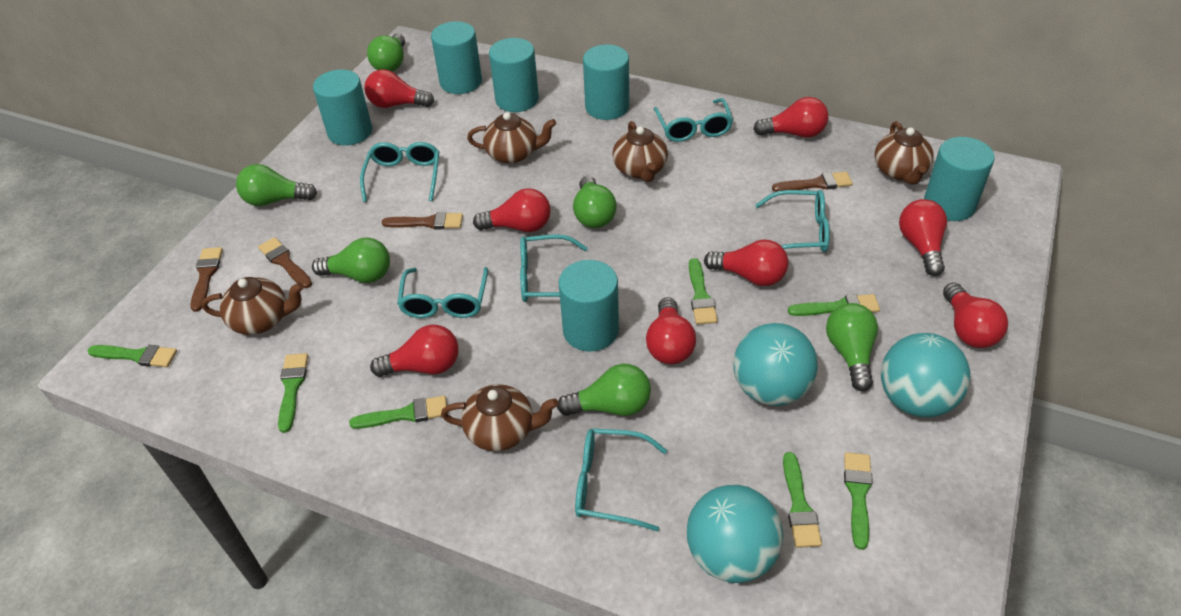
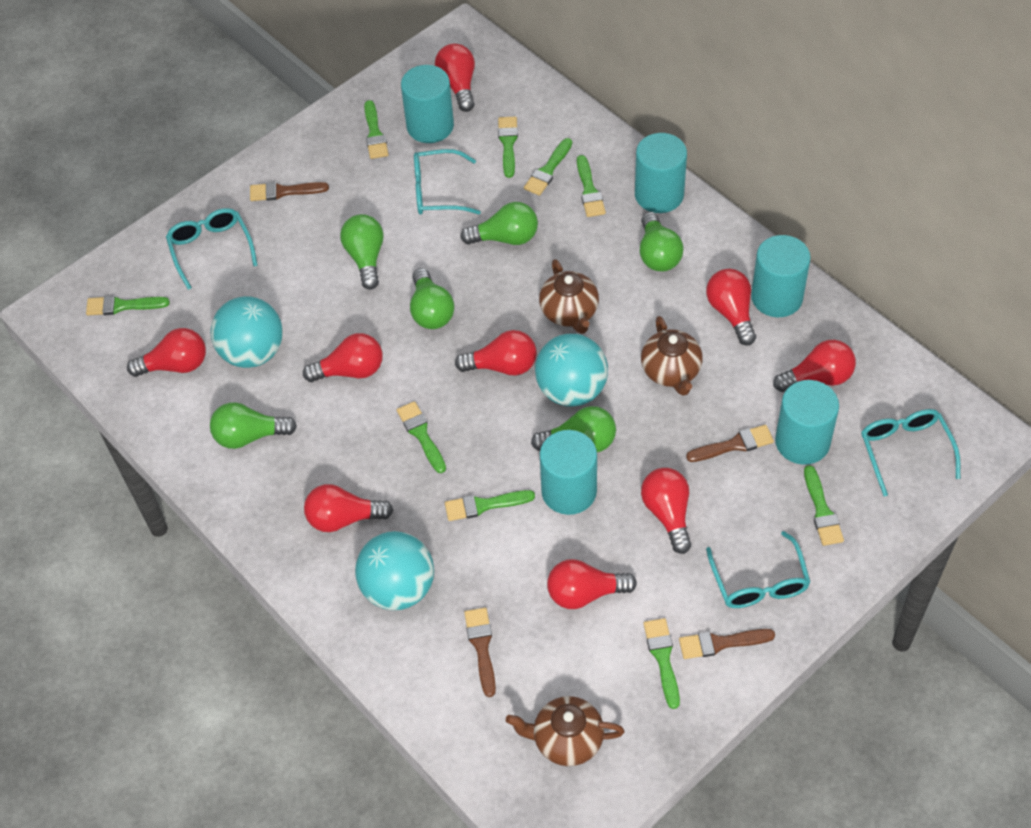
brown teapot: [201,277,304,335] [441,384,558,451] [467,112,556,164] [612,121,668,182] [874,121,934,185] = 5 -> [506,696,625,766] [539,259,599,334] [641,316,703,396] = 3
green brush: [87,345,177,367] [278,353,308,433] [349,395,448,429] [689,258,718,325] [783,452,822,548] [788,294,880,316] [844,452,873,550] = 7 -> [86,295,170,316] [364,100,389,159] [397,401,446,473] [445,490,535,521] [498,116,518,178] [524,138,572,196] [577,155,606,217] [644,618,680,709] [804,465,844,546] = 9
red light bulb: [364,69,434,108] [370,325,459,377] [473,188,551,232] [646,297,696,364] [704,239,788,286] [753,97,828,138] [899,199,947,276] [943,283,1008,348] = 8 -> [127,328,206,377] [303,333,383,382] [304,484,393,532] [435,43,475,112] [455,330,537,375] [547,559,637,609] [641,468,691,554] [706,269,756,346] [773,340,856,392] = 9
turquoise cylinder: [313,69,372,146] [431,21,482,94] [489,38,539,112] [558,260,619,352] [583,45,629,120] [924,137,995,221] = 6 -> [401,65,454,143] [540,430,597,515] [635,133,687,213] [751,235,811,317] [775,380,839,465] = 5
turquoise glasses: [360,142,439,202] [397,267,488,318] [520,234,588,302] [575,428,667,532] [654,98,733,142] [755,190,830,252] = 6 -> [166,208,258,290] [414,149,481,215] [706,531,810,608] [861,409,960,497] = 4

